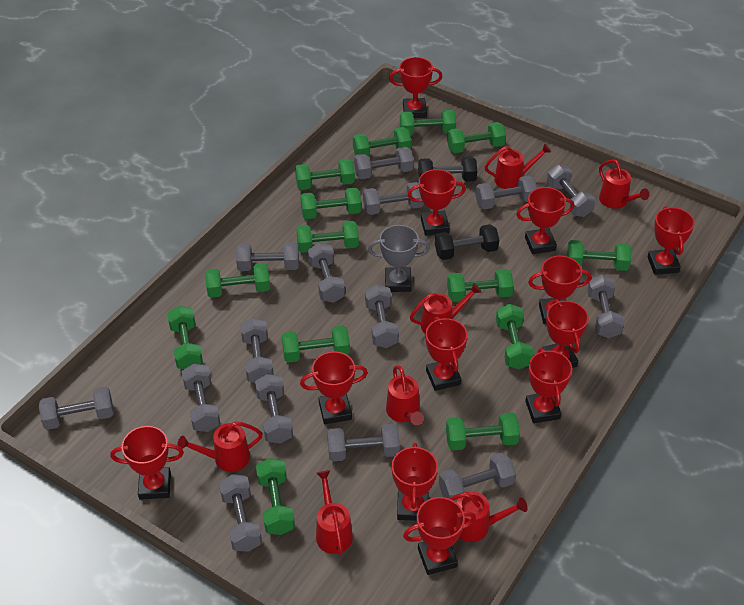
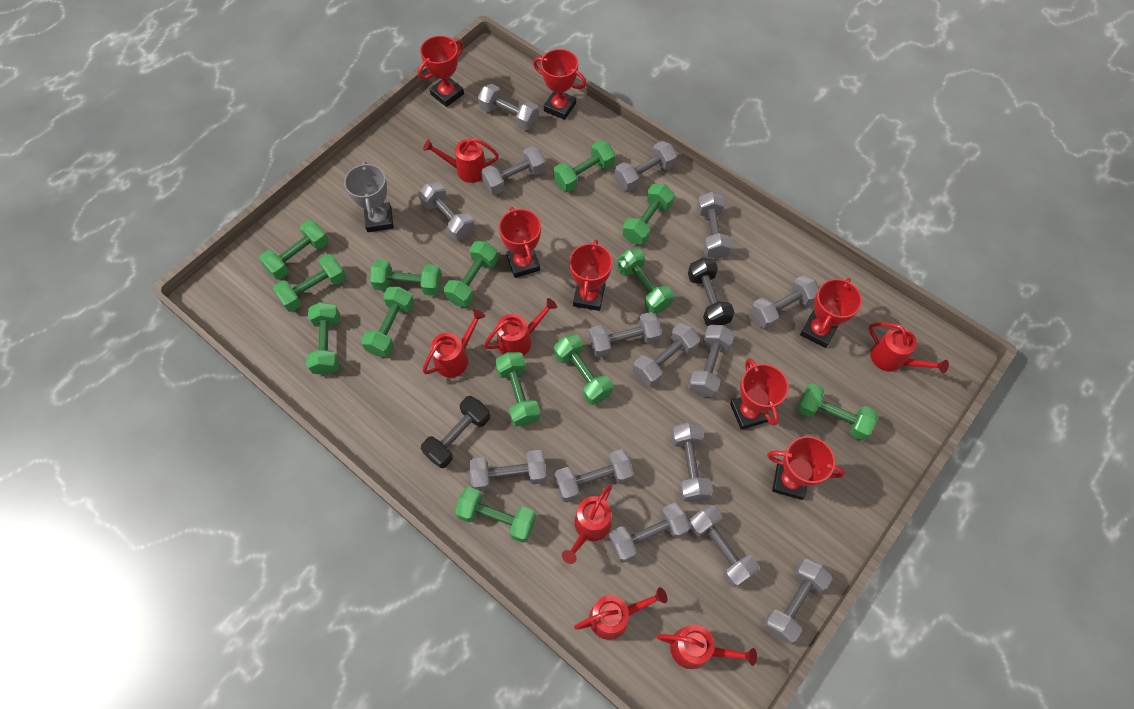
green dumbbell: [167,306,203,369] [205,263,270,298] [256,458,295,535] [282,326,350,362] [295,159,355,190] [296,221,359,253] [300,188,361,219] [353,127,411,156] [400,110,456,135] [446,412,520,450] [447,122,506,153] [447,269,514,302] [496,304,534,369] [567,240,631,271] = 14 -> [259,220,329,280] [273,254,346,312] [306,302,340,375] [361,287,414,357] [370,259,442,296] [444,241,498,307] [455,487,536,543] [495,352,540,426] [553,140,615,192] [554,334,613,405] [617,248,674,314] [622,184,675,245] [797,383,878,441] = 13
red trophy: [110,426,184,500] [300,351,368,424] [389,57,442,118] [392,443,438,521] [403,497,476,575] [408,169,466,236] [425,317,468,391] [516,187,574,254] [525,348,572,423] [528,256,592,324] [543,299,589,368] [647,206,695,275] = 12 -> [418,36,464,107] [499,207,541,278] [533,49,586,120] [569,240,612,311] [730,358,789,430] [767,436,845,500] [800,278,862,348] = 7

